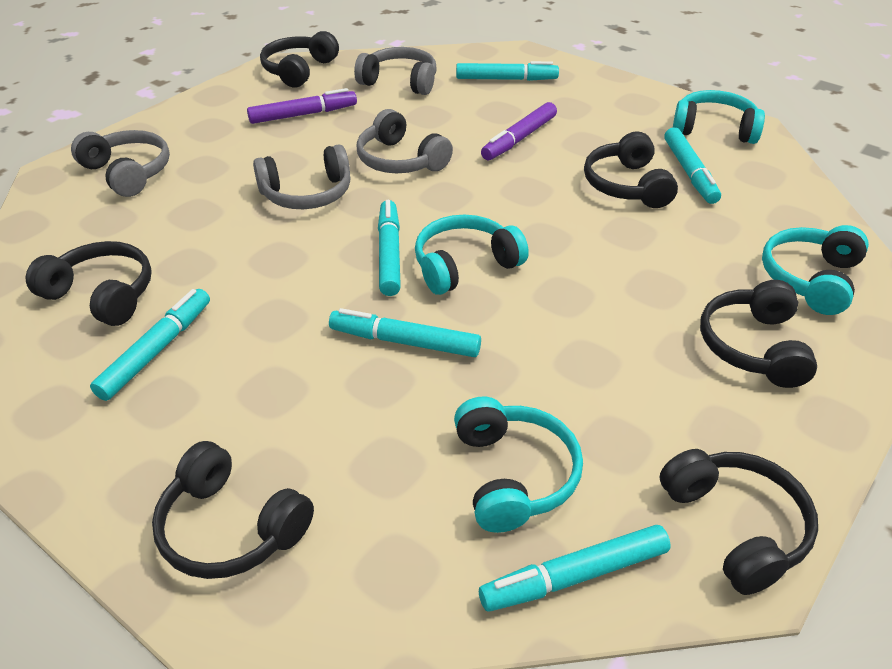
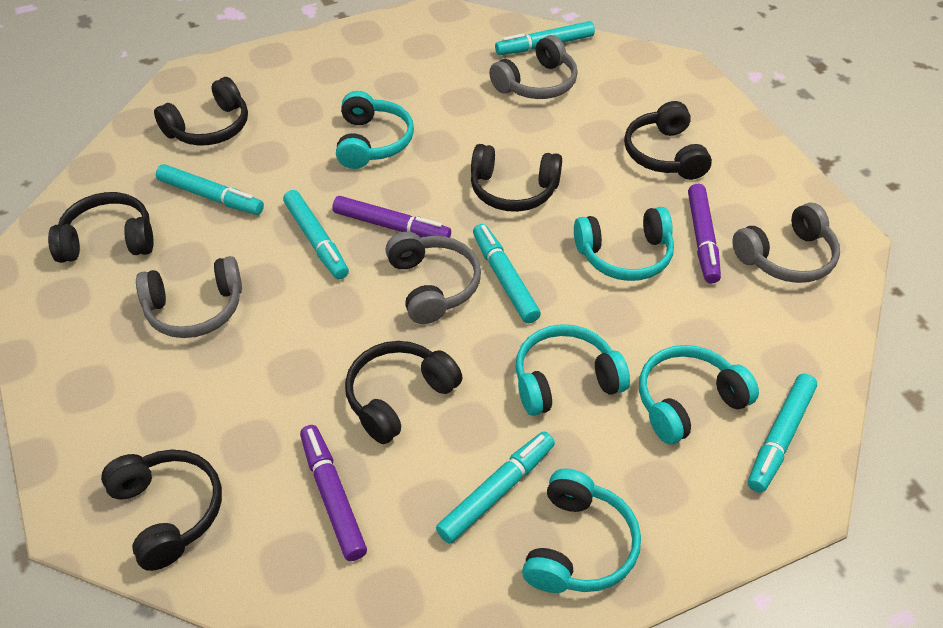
purple marker: [247,88,357,124] [481,102,557,160] = 2 -> [300,425,367,561] [332,196,451,238] [688,184,721,283] = 3
turquoise headphones: [415,215,529,295] [454,397,583,533] [673,90,765,144] [762,225,869,315] = 4 -> [336,91,414,169] [515,324,630,416] [522,469,641,593] [574,207,674,281] [639,345,759,444] = 5

